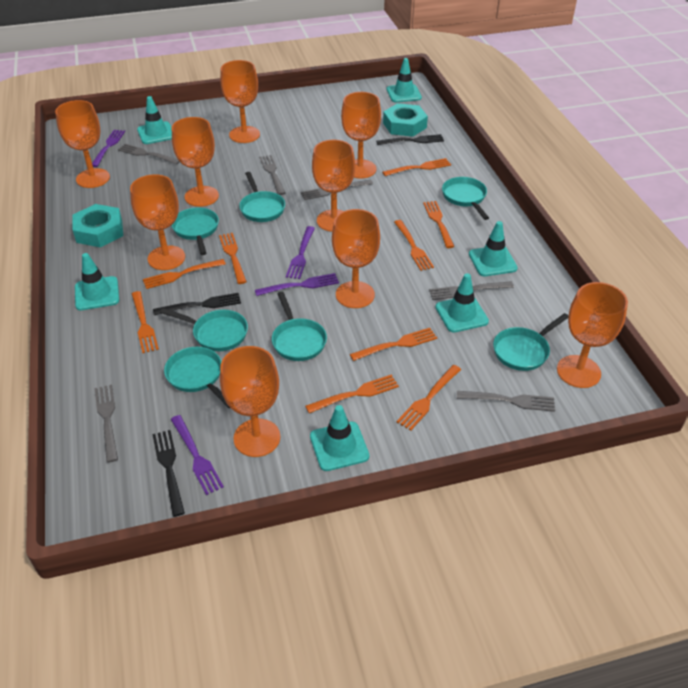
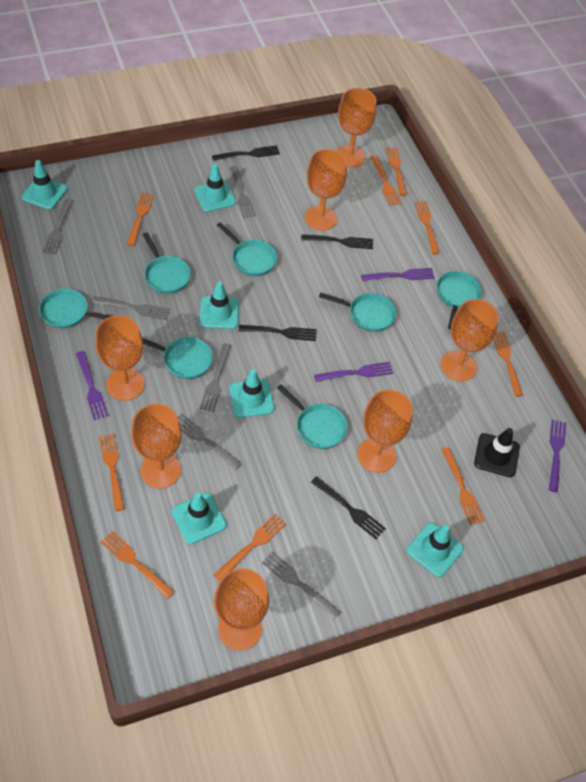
black fork: [152,430,185,517] [153,293,241,315] [376,134,444,145] = 3 -> [212,145,280,161] [238,325,317,341] [301,234,373,249] [311,476,386,539] = 4
black traffic cone: none = 0 -> [474,428,520,477] = 1
orange goblet: [55,100,110,188] [130,174,185,270] [172,117,219,207] [220,60,260,143] [220,346,280,457] [312,140,355,232] [332,209,380,308] [341,92,381,178] [557,282,628,388] = 9 -> [95,316,145,401] [131,404,182,488] [214,568,269,651] [305,149,347,231] [336,88,376,168] [357,390,413,473] [441,299,499,381] = 7
turquoise nut: [73,204,123,247] [383,103,428,137] = 2 -> none = 0

